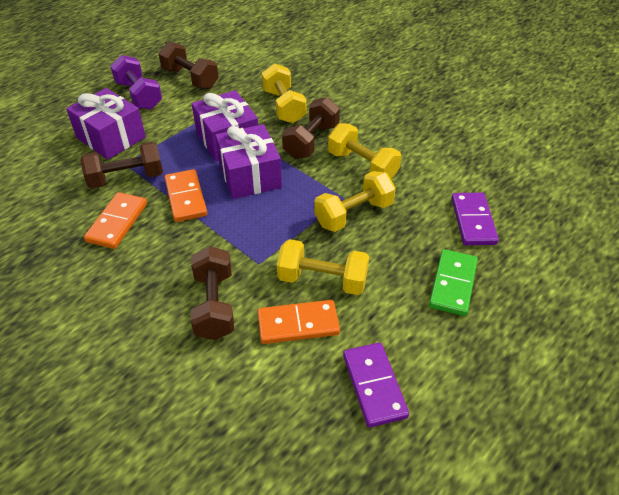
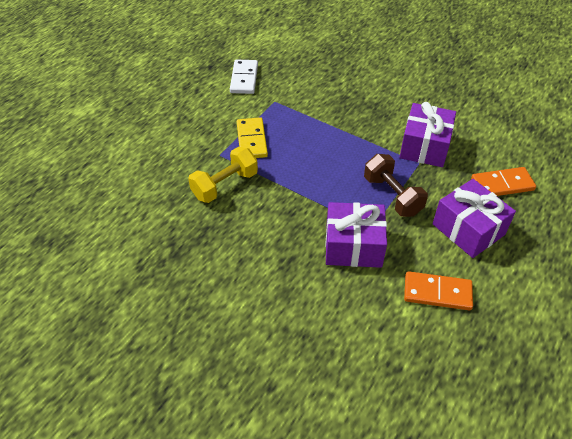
brown dumbbell: [80,142,163,189] [159,42,219,89] [191,246,234,340] [282,97,340,159] = 4 -> [364,154,428,217] = 1
green domino: [429,249,478,316] = 1 -> none = 0
orange domino: [84,192,147,249] [165,169,207,222] [257,300,340,344] = 3 -> [404,271,473,310] [471,167,536,196] = 2
purple domino: [343,343,409,428] [451,193,499,245] = 2 -> none = 0
purple dumbbell: [110,55,162,110] = 1 -> none = 0
white domino: none = 0 -> [230,60,258,94] = 1
yellow domino: none = 0 -> [237,117,268,158] = 1
yellow dumbbell: [262,63,307,123] [277,239,369,295] [314,171,396,232] [328,123,401,179] = 4 -> [188,147,258,203] = 1

